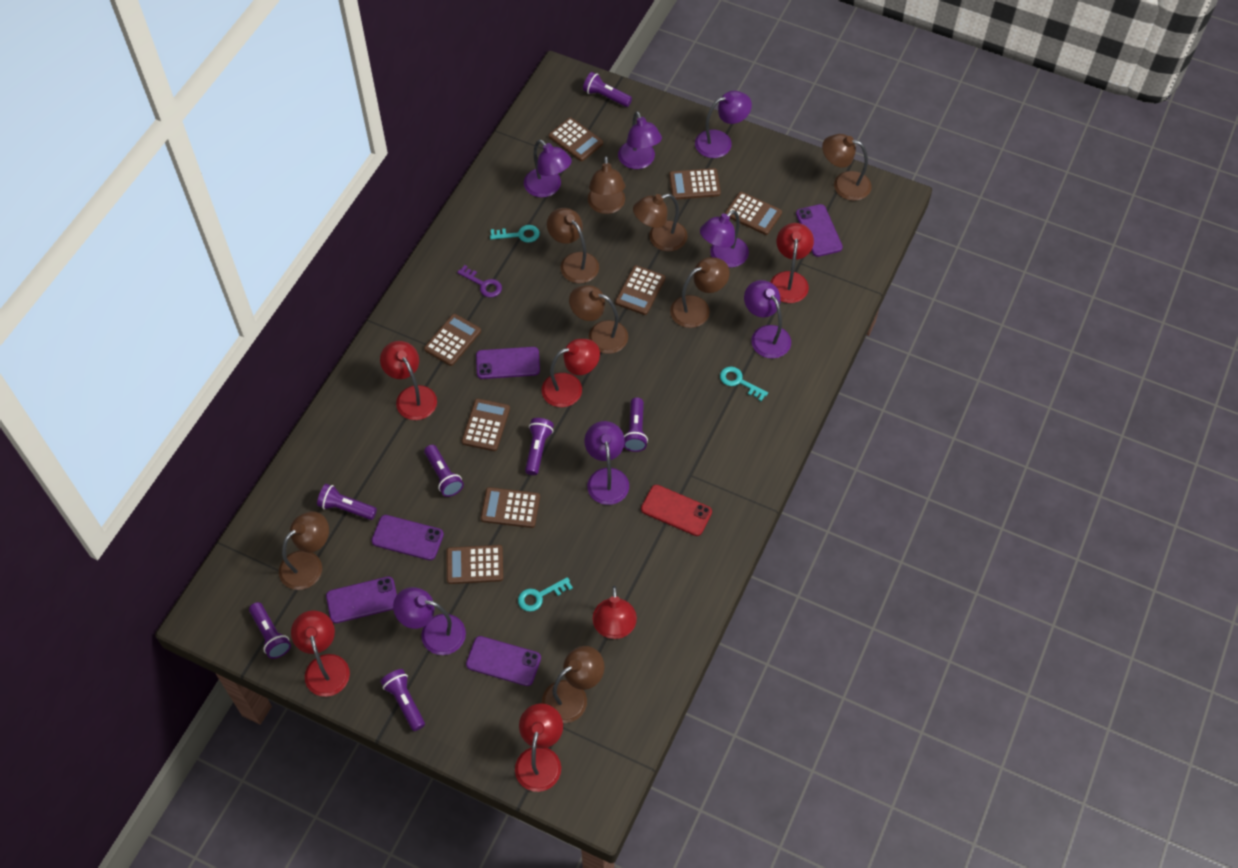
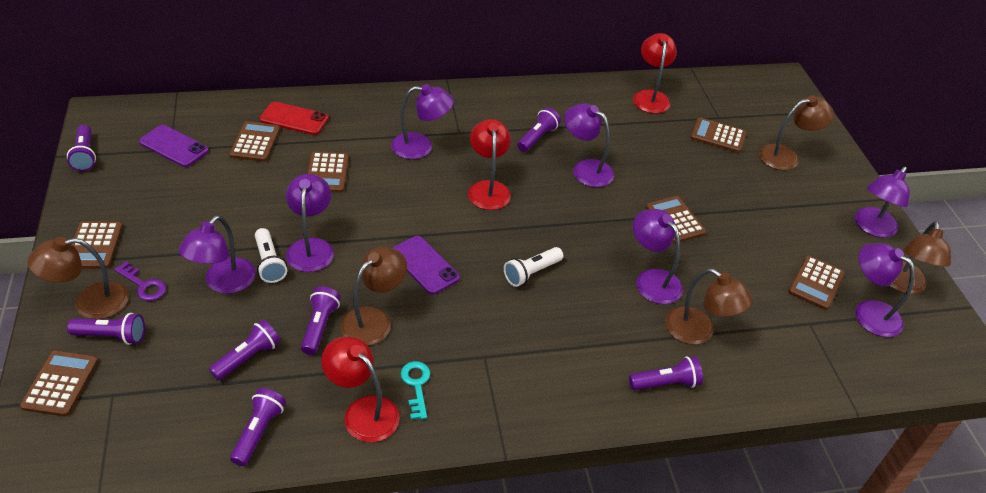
brown calculator: [424,314,481,366] [447,545,503,584] [462,399,510,451] [481,487,540,528] [549,118,603,161] [615,265,665,315] [669,168,721,199] [725,192,782,235] = 8 -> [20,350,98,417] [72,222,123,269] [229,121,280,162] [307,152,349,193] [646,196,706,243] [690,117,746,153] [788,256,845,310] = 7
brown lamp: [279,511,329,590] [542,646,604,723] [547,208,599,283] [569,285,628,354] [588,156,625,214] [633,194,688,251] [670,257,730,328] [822,134,872,201] = 8 -> [27,237,129,319] [340,247,407,346] [665,268,753,345] [759,95,834,170] [889,221,951,294] = 5
purple phone: [326,577,397,623] [371,515,444,560] [466,636,541,686] [476,347,540,379] [796,204,843,257] = 5 -> [139,125,209,167] [393,236,460,295] = 2
red lamp: [291,610,350,697] [380,341,437,420] [515,704,563,792] [542,339,600,407] [593,585,637,639] [770,223,814,303] = 6 -> [321,336,400,442] [468,119,511,210] [633,33,677,113] = 3
turquoise key: [490,225,540,243] [518,577,573,611] [720,367,768,401] = 3 -> [401,361,430,419] = 1
white flashlight: none = 0 -> [255,228,287,283] [504,247,563,287] = 2

